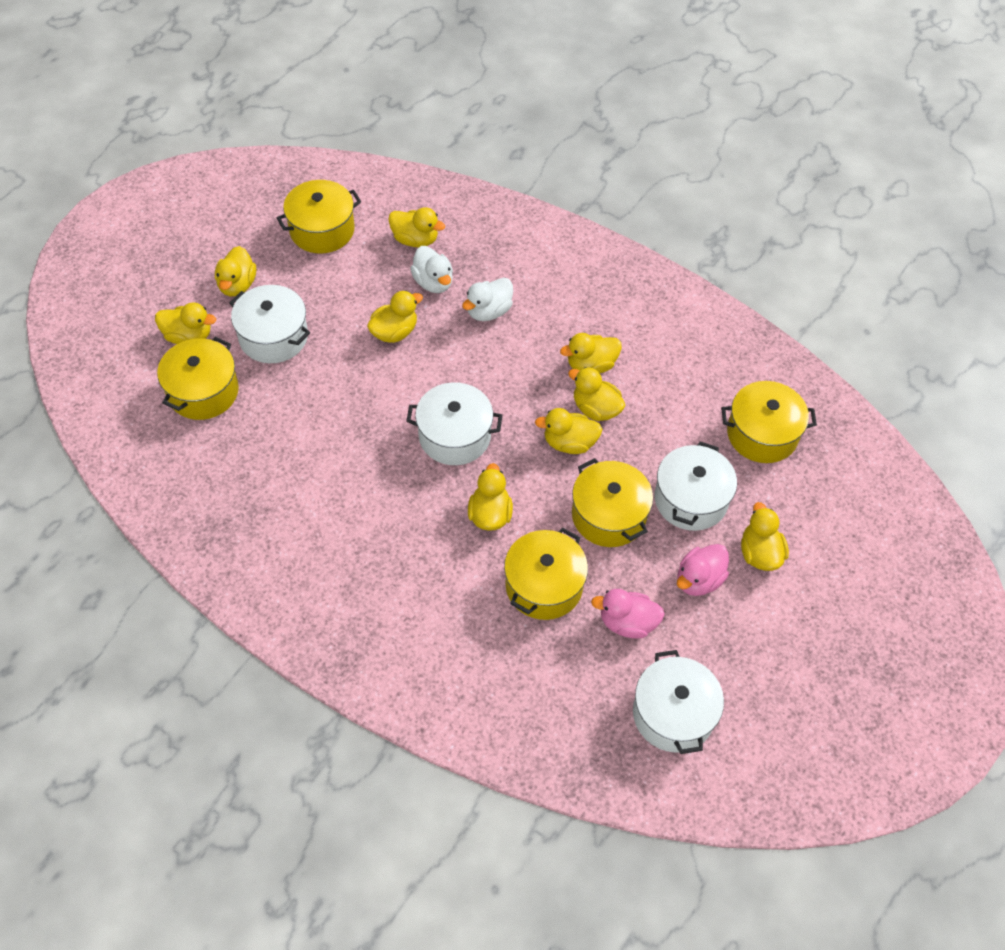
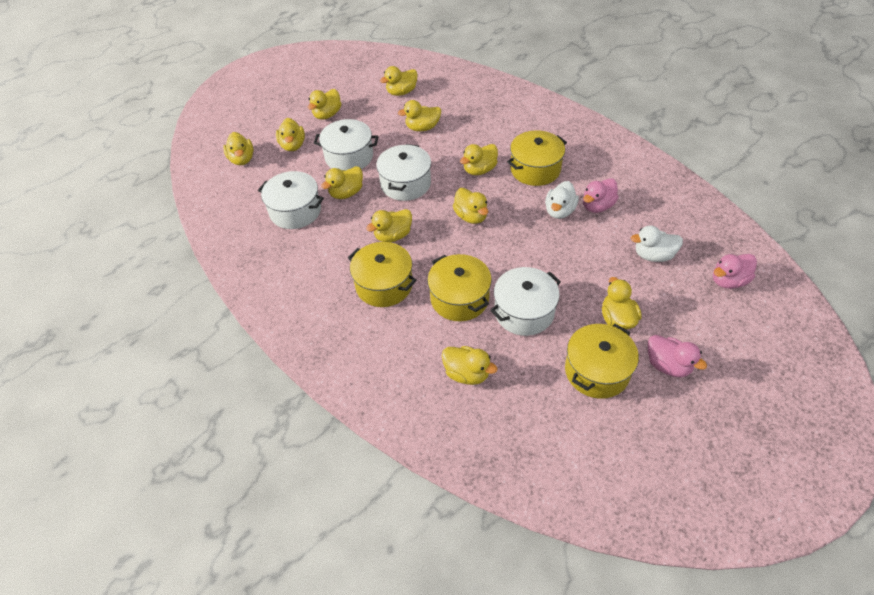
pink duck: [591,589,665,639] [677,544,729,596] = 2 -> [583,178,619,213] [648,335,707,377] [713,254,757,289] = 3
yellow duck: [155,302,216,344] [215,246,256,296] [367,290,423,343] [388,207,445,247] [468,463,513,531] [535,408,602,454] [560,333,622,373] [568,367,625,421] [741,502,789,571] = 9 -> [223,132,254,165] [276,118,305,151] [308,89,341,120] [321,166,363,199] [366,209,412,242] [380,66,418,96] [398,100,441,131] [442,346,498,385] [453,188,488,224] [460,144,498,175] [602,277,642,330] = 11
yellow pot: [157,337,239,420] [277,180,361,253] [504,528,588,620] [572,458,653,547] [721,381,817,463] = 5 -> [348,242,417,307] [427,254,492,321] [507,130,567,186] [565,324,639,399] = 4

